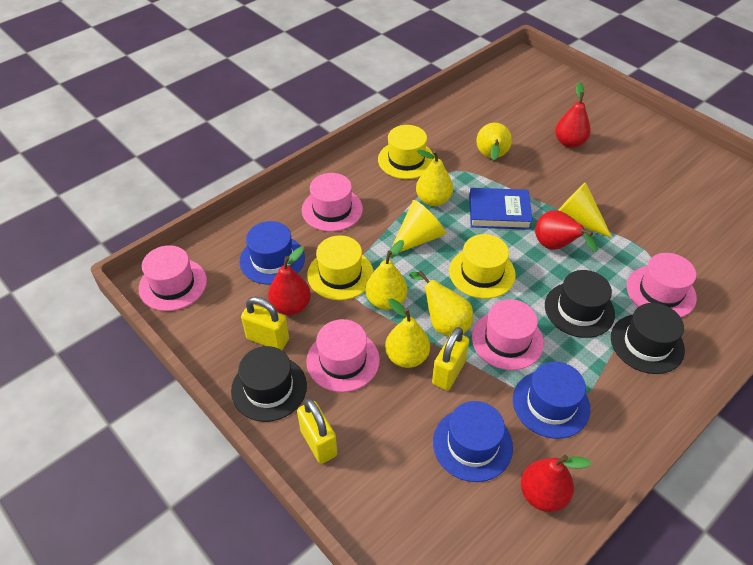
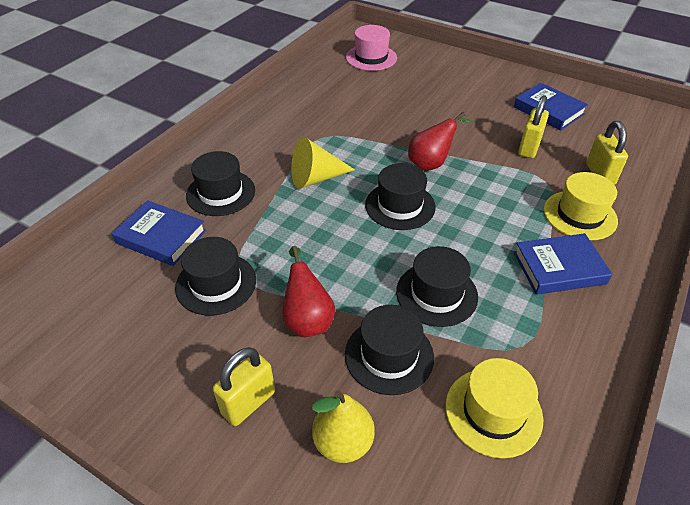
black hat: [231,346,307,422] [545,270,615,338] [611,303,685,374] = 3 -> [175,237,256,316] [186,151,255,216] [345,305,434,395] [365,163,436,230] [396,246,478,327] = 5
blue book: [469,188,533,230] = 1 -> [112,200,206,266] [514,83,588,130] [514,233,612,295] = 3
blue hat: [240,221,305,285] [433,401,513,482] [513,362,590,439] = 3 -> none = 0
pink hat: [138,245,207,311] [302,173,363,232] [306,319,380,392] [472,299,544,370] [627,253,697,317] = 5 -> [346,25,397,71] = 1
red pear: [268,247,311,315] [521,455,592,512] [535,210,598,252] [555,82,591,148] = 4 -> [282,246,335,337] [408,112,473,171] = 2
yellow cone: [391,200,446,253] [559,182,612,237] = 2 -> [291,137,355,188] = 1
yellow hat: [307,235,373,300] [378,125,435,179] [449,234,516,299] = 3 -> [445,358,543,458] [544,172,618,240] = 2
yellow pear: [365,240,408,310] [385,299,430,368] [409,270,473,336] [416,150,453,206] [477,123,512,160] = 5 -> [312,390,375,463] = 1

